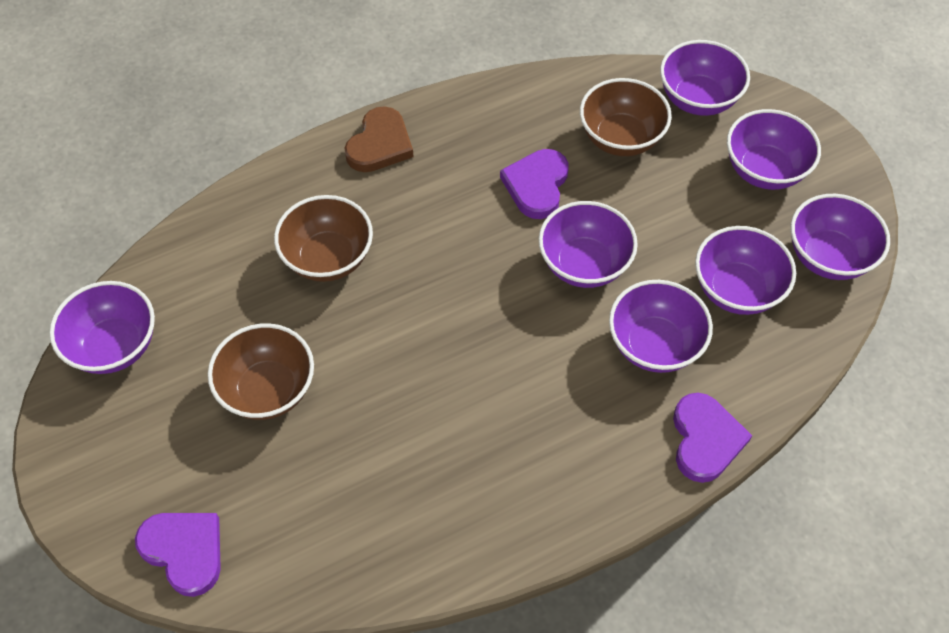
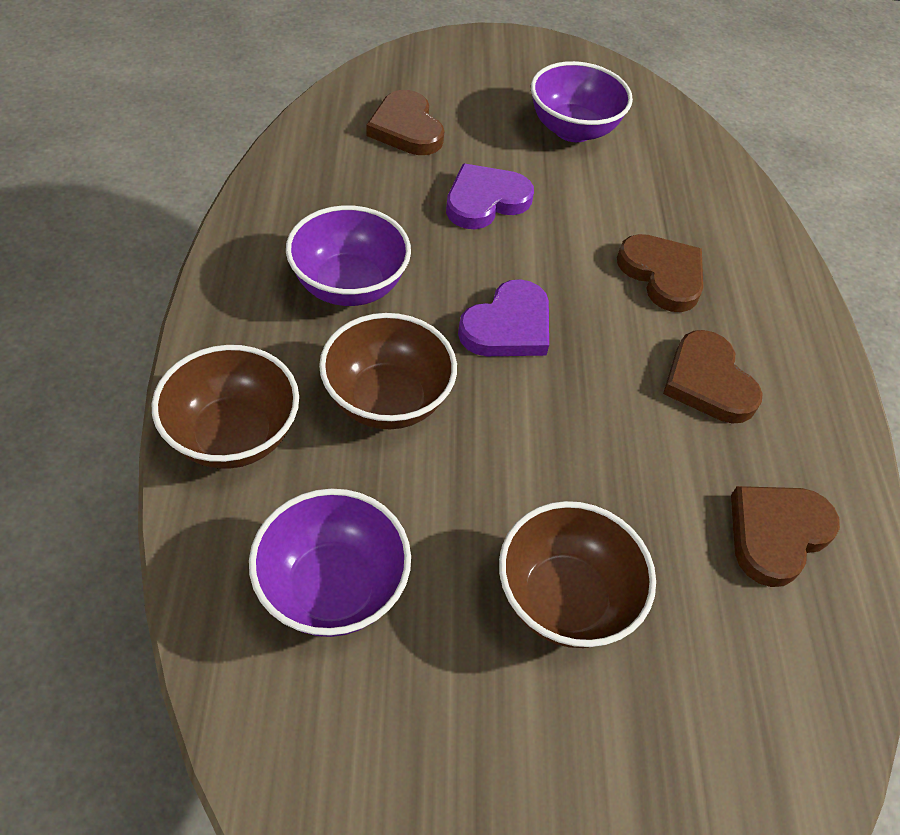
brown heart: [345,106,414,172] = 1 -> [366,90,444,155] [617,234,703,312] [663,330,763,424] [731,486,840,587] = 4
purple bowl: [49,281,155,374] [539,201,638,288] [609,280,713,373] [660,40,750,116] [695,226,796,315] [727,109,821,190] [791,194,890,280] = 7 -> [249,488,411,637] [286,205,411,306] [531,61,633,142] = 3
purple heart: [135,513,221,597] [500,149,569,219] [673,393,752,483] = 3 -> [446,164,534,229] [458,279,549,356] = 2

